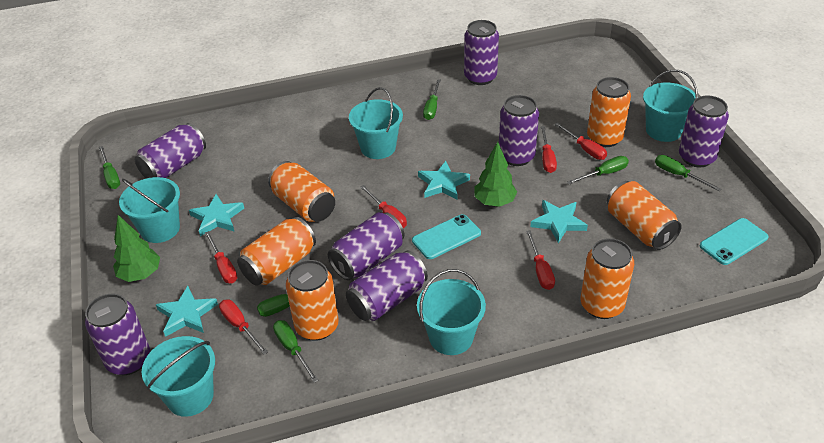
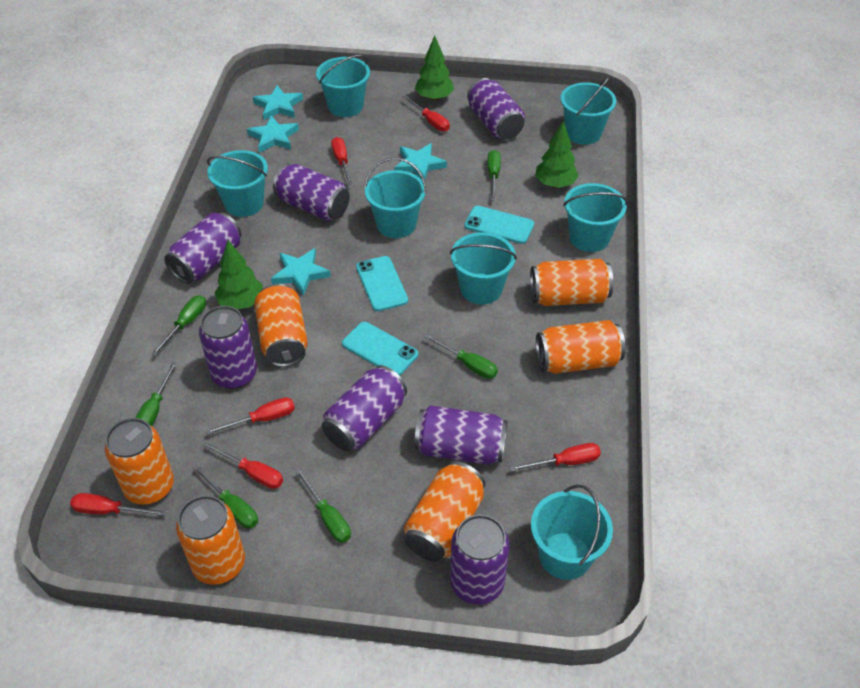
green tree: [113,215,160,282] [474,142,517,207] = 2 -> [215,240,263,309] [415,35,454,101] [535,121,579,188] = 3
turquoise bucket: [119,177,180,243] [142,336,215,417] [349,87,403,159] [417,269,486,355] [643,70,698,142] = 5 -> [207,150,268,217] [316,55,370,117] [364,157,427,238] [450,232,517,304] [531,484,613,580] [561,76,616,145] [563,183,628,252] = 7
turquoise phone: [412,214,481,259] [700,218,769,265] = 2 -> [342,322,418,376] [356,256,408,311] [464,206,534,244] = 3

